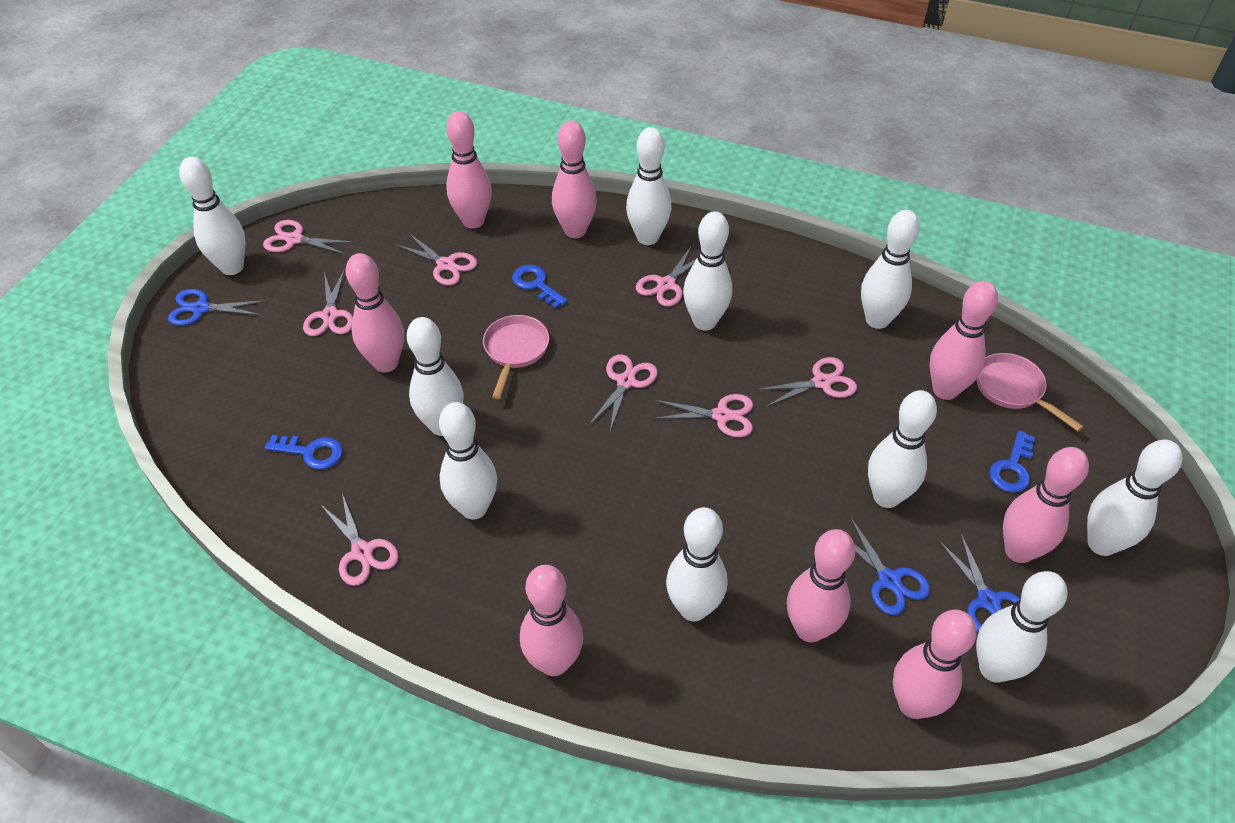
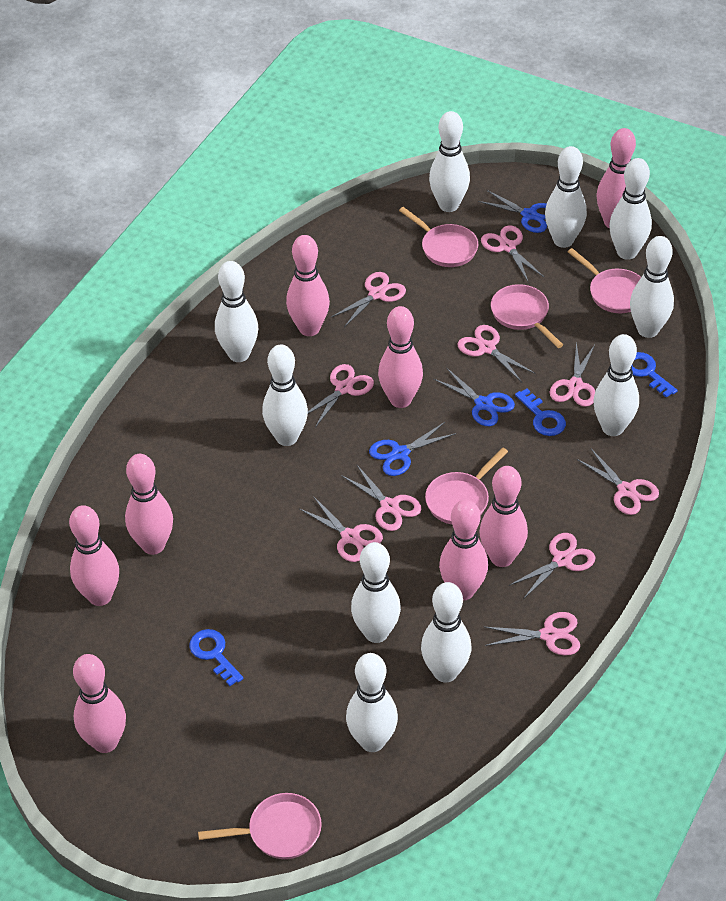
pink pan: [483,315,549,399] [976,353,1083,431] = 2 -> [198,793,322,859] [399,207,478,267] [425,447,508,524] [491,284,563,348] [568,248,641,313] = 5
pink scissors: [263,220,353,254] [303,270,353,336] [320,493,399,586] [395,233,477,285] [589,354,658,431] [636,247,696,307] [653,394,753,437] [757,357,857,407] = 8 -> [300,496,383,562] [308,364,374,428] [332,272,406,327] [341,465,422,531] [457,325,535,382] [481,225,544,283] [485,612,580,656] [509,533,596,599] [550,342,595,407] [576,449,659,515] = 10

